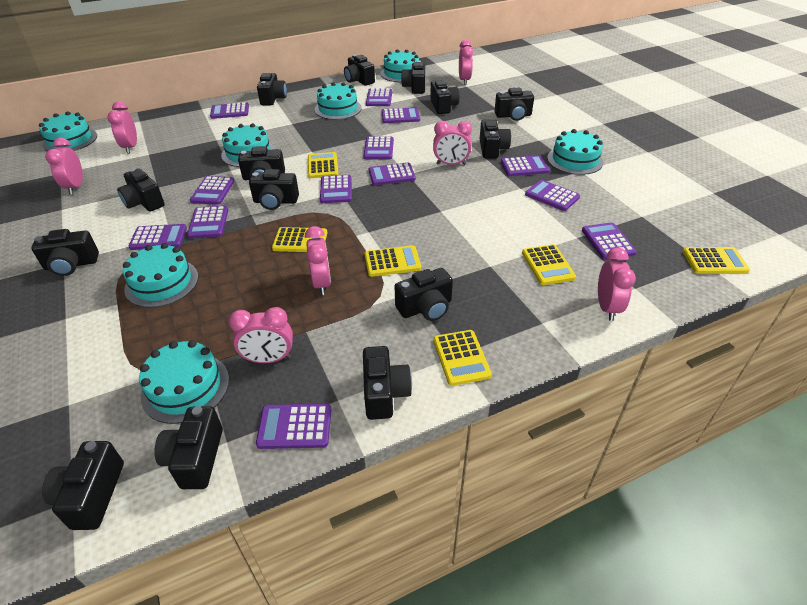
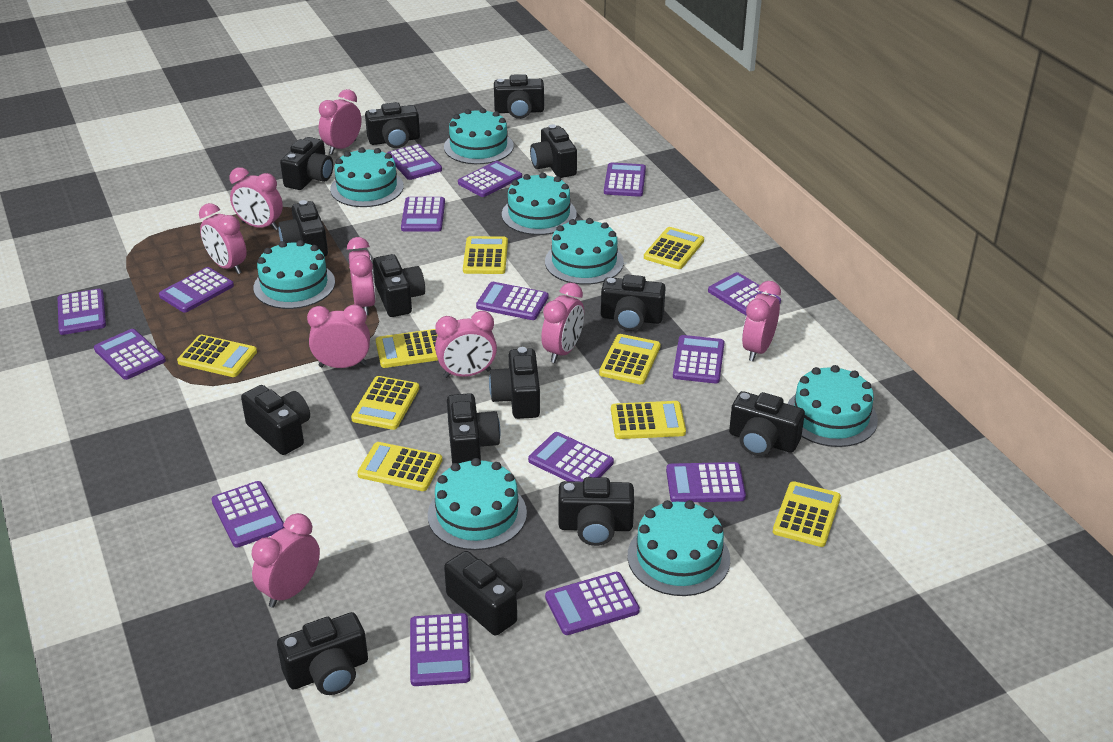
pink clock: [45,138,83,195] [107,101,137,153] [229,307,293,363] [305,226,331,295] [433,121,472,165] [459,40,473,85] [598,248,636,321] = 7 -> [199,203,247,274] [229,167,283,230] [251,513,320,608] [307,305,370,368] [319,89,361,155] [347,237,376,315] [435,311,497,378] [541,283,584,363] [742,281,781,361] = 9
purple calculator: [129,224,187,250] [187,206,228,238] [190,176,234,205] [210,102,249,119] [256,404,332,449] [320,175,352,203] [364,136,394,159] [366,88,392,106] [369,163,416,185] [381,107,420,123] [501,155,550,176] [525,180,580,211] [582,222,637,260] = 13 -> [58,289,106,335] [94,329,166,380] [159,267,234,313] [211,481,285,548] [388,144,442,180] [401,197,445,232] [410,613,471,686] [458,161,522,197] [476,282,549,320] [528,432,614,482] [545,572,640,635] [604,163,646,197] [666,462,746,502] [673,335,725,383] [708,272,781,315] = 15
turquoise cake: [39,111,97,151] [123,243,198,308] [139,340,229,424] [221,123,275,167] [315,82,362,120] [381,50,419,82] [547,129,604,175] = 7 -> [254,240,335,309] [330,147,404,207] [428,458,527,550] [444,108,514,164] [502,173,577,235] [545,218,624,285] [628,500,730,596] [787,365,878,447] = 8
yellow calculator: [272,227,327,252] [308,152,339,178] [364,245,421,277] [433,330,492,386] [522,244,576,285] [683,247,750,274] = 6 -> [177,335,257,377] [351,376,419,430] [357,442,442,491] [376,329,438,368] [463,236,508,274] [599,334,661,384] [611,401,686,439] [644,227,704,269] [773,481,841,547] = 9

